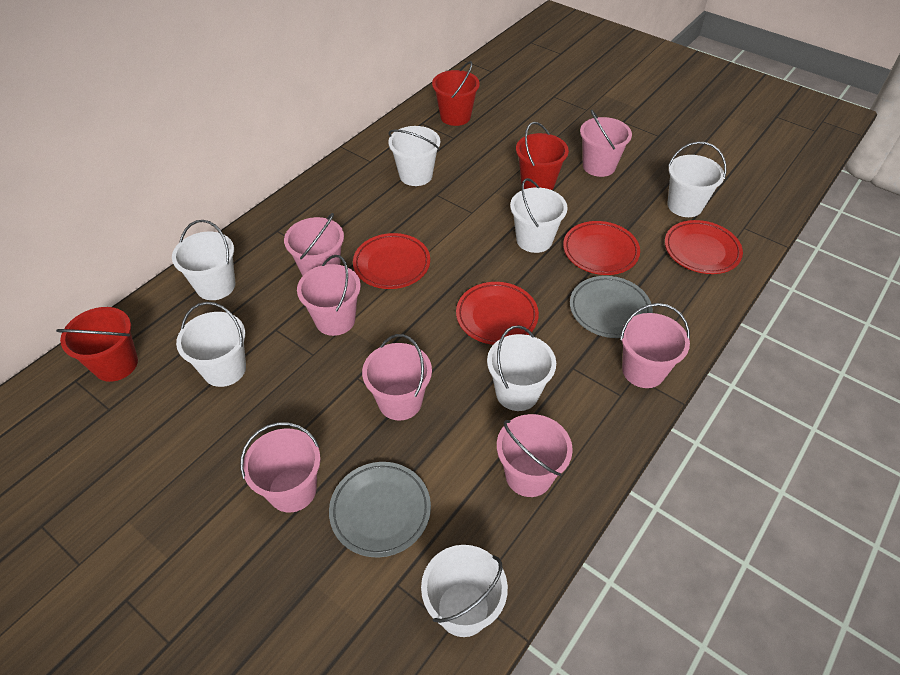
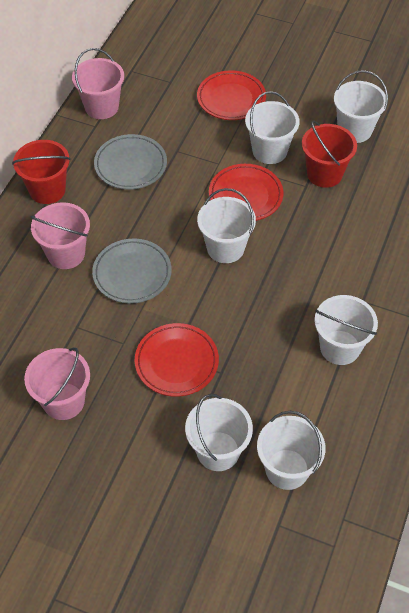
pink bucket: [240,422,321,513] [284,213,344,276] [297,255,361,336] [362,334,432,421] [497,414,573,497] [580,109,632,177] [620,303,690,388] = 7 -> [24,347,90,420] [31,202,90,269] [72,48,124,119] = 3
red bucket: [56,307,138,382] [432,61,480,126] [516,122,569,190] = 3 -> [12,140,71,204] [302,120,357,188] = 2
red plate: [353,233,430,289] [456,282,539,345] [563,221,640,275] [665,220,743,274] = 4 -> [135,323,219,397] [197,71,266,120] [209,164,284,221] = 3
white bucket: [172,220,235,300] [176,302,246,387] [388,126,440,186] [421,545,508,637] [487,325,556,411] [510,178,568,253] [667,142,727,217] = 7 -> [185,394,253,471] [197,188,256,263] [245,91,300,164] [257,411,326,490] [314,295,378,365] [334,70,388,143] = 6

